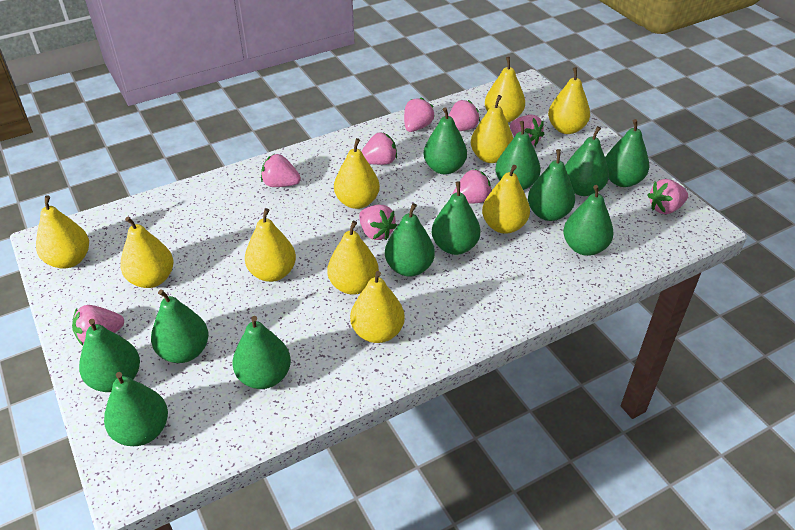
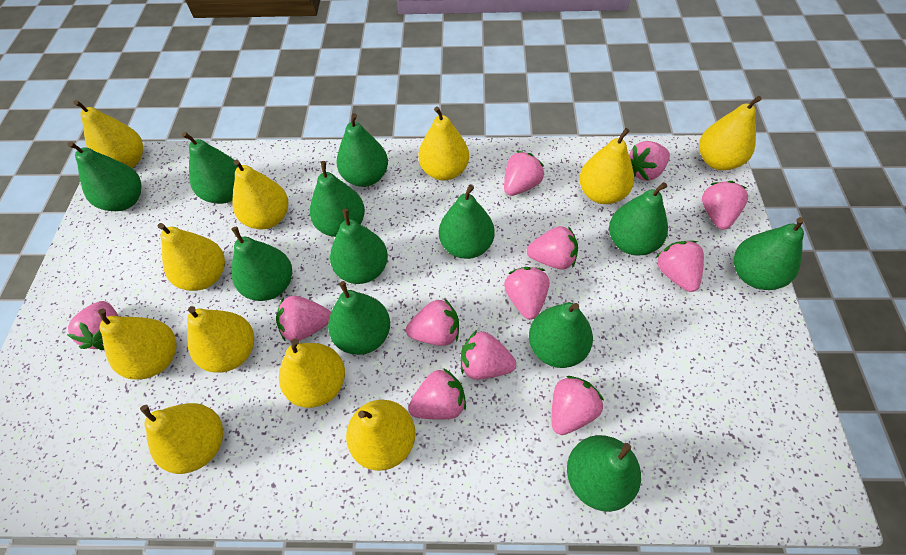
pink strawberry: [72,305,124,346] [261,154,301,187] [359,205,397,240] [361,132,397,165] [404,98,435,132] [449,100,480,131] [452,169,492,204] [510,115,544,146] [648,179,688,214] = 9 -> [67,301,118,350] [276,296,331,341] [406,298,459,346] [408,368,466,420] [461,330,516,380] [504,151,544,196] [504,267,549,320] [527,226,578,270] [552,376,604,435] [629,141,670,181] [656,241,704,292] [702,181,748,230] = 12
yellow pear: [36,195,89,269] [120,216,173,288] [245,208,296,282] [327,221,379,295] [334,138,380,209] [350,271,405,343] [471,95,513,163] [482,165,530,234] [485,57,525,122] [548,67,590,134] = 10 -> [73,100,143,168] [98,309,176,380] [140,403,223,474] [158,223,225,291] [187,306,254,373] [232,160,288,230] [279,338,345,408] [346,400,416,471] [418,106,469,181] [579,128,634,204] [699,96,762,170] = 11

